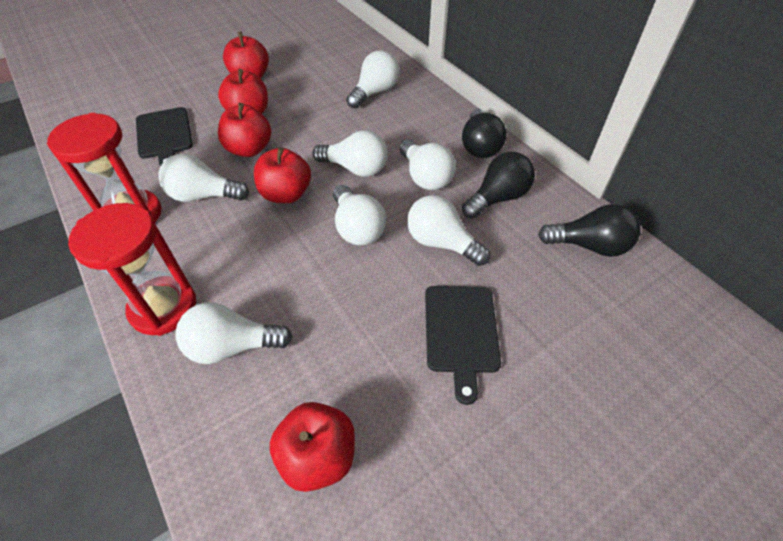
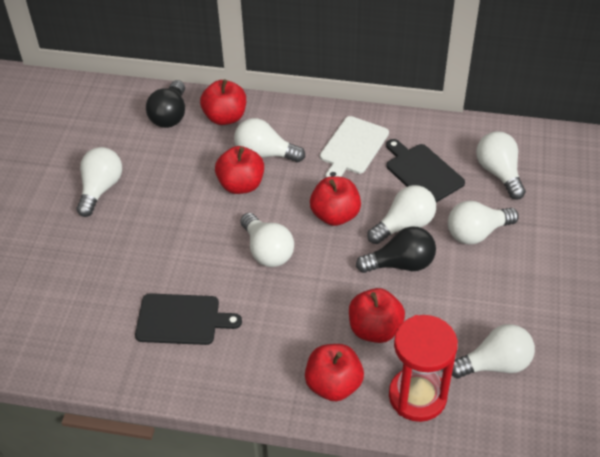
black light bulb: [462,109,507,158] [462,152,535,219] [538,204,641,257] = 3 -> [146,80,185,128] [356,227,436,273] = 2
red hourglass: [47,113,162,223] [68,203,196,336] = 2 -> [389,315,458,422] = 1
white cutting board: none = 0 -> [320,116,389,177] = 1

